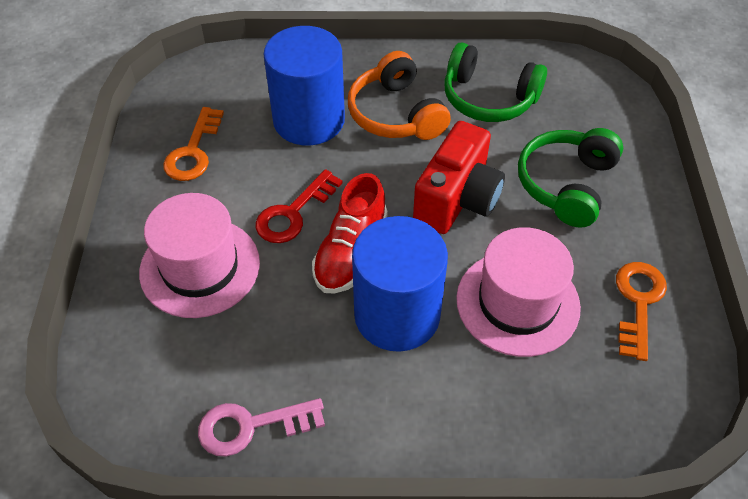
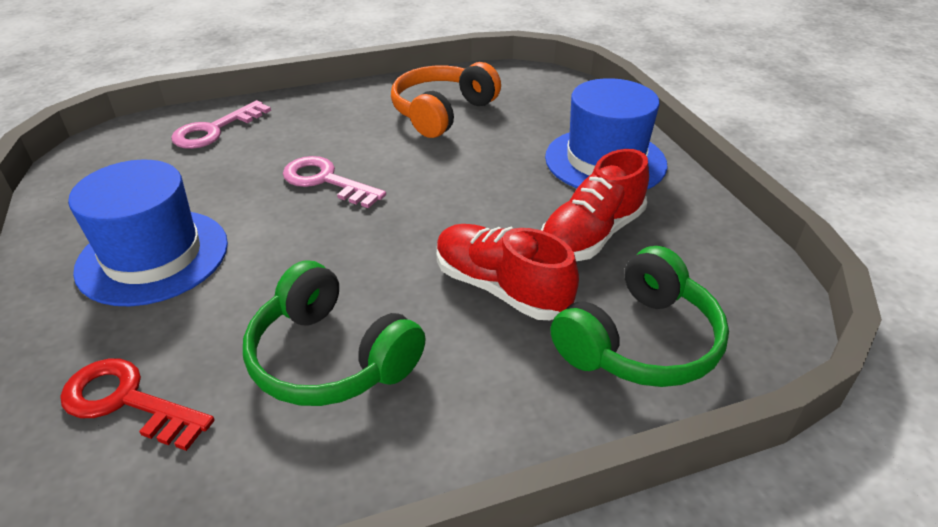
blue cylinder: [263,26,345,146] [352,216,448,352] = 2 -> none = 0
blue hat: none = 0 -> [68,160,228,306] [545,78,668,189] = 2
orange key: [163,107,224,181] [616,262,667,361] = 2 -> none = 0
pink hat: [139,193,260,318] [456,227,581,357] = 2 -> none = 0
pink key: [198,398,325,457] = 1 -> [171,100,271,149] [283,156,386,208] = 2
red camera: [413,121,505,234] = 1 -> none = 0
red shoe: [312,173,388,293] = 1 -> [437,224,579,320] [541,149,649,261] = 2

